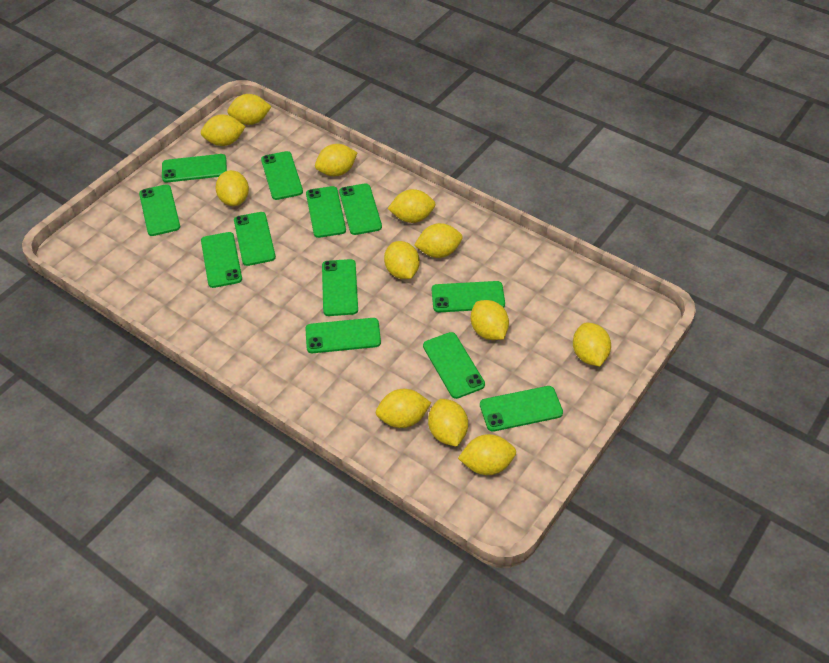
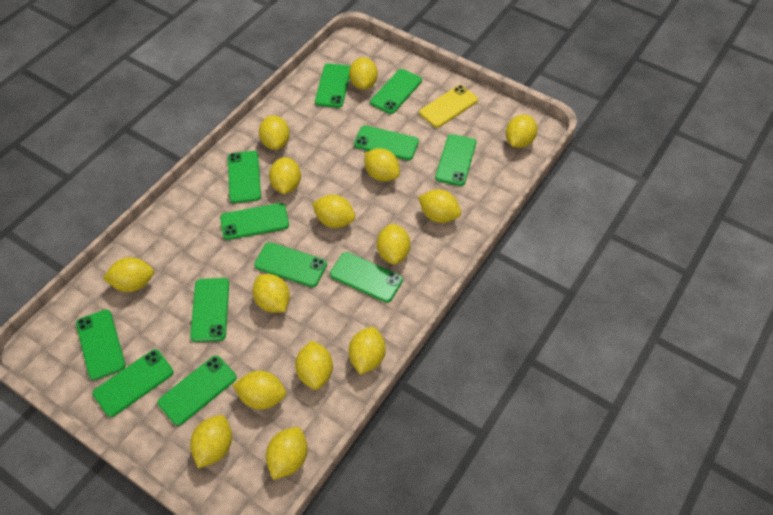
yellow lemon: [201,114,245,146] [215,170,249,206] [227,94,272,125] [315,144,357,176] [375,389,431,428] [384,241,420,279] [388,189,435,223] [414,223,463,258] [428,399,468,447] [458,434,516,475] [471,300,509,340] [573,323,611,366] = 12 -> [103,257,154,292] [190,415,232,468] [233,371,286,410] [252,274,290,313] [259,115,290,150] [266,427,307,480] [269,157,301,194] [295,340,333,390] [312,195,355,228] [349,57,378,90] [349,327,386,375] [365,148,400,182] [377,223,410,265] [418,189,461,223] [506,115,537,148] = 15
yellow phone: none = 0 -> [419,85,478,128] = 1

